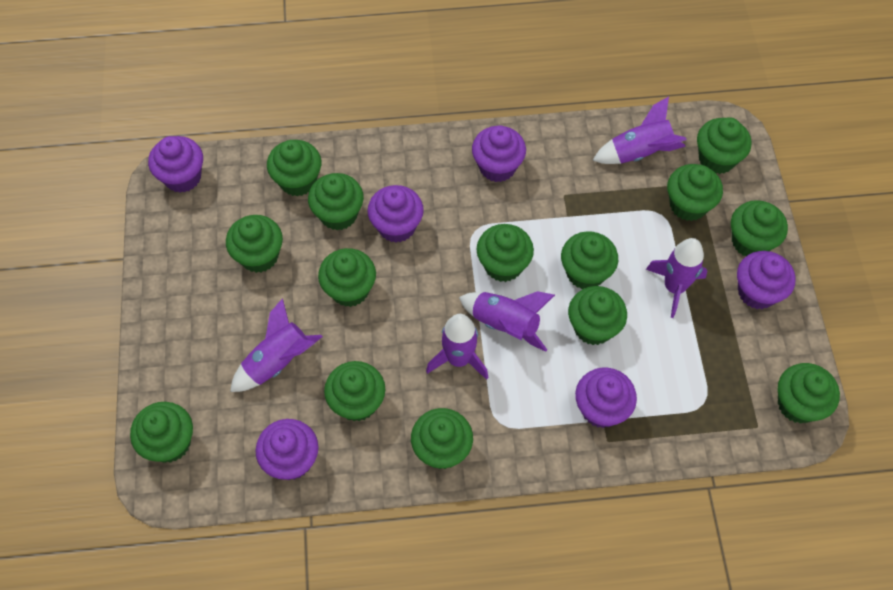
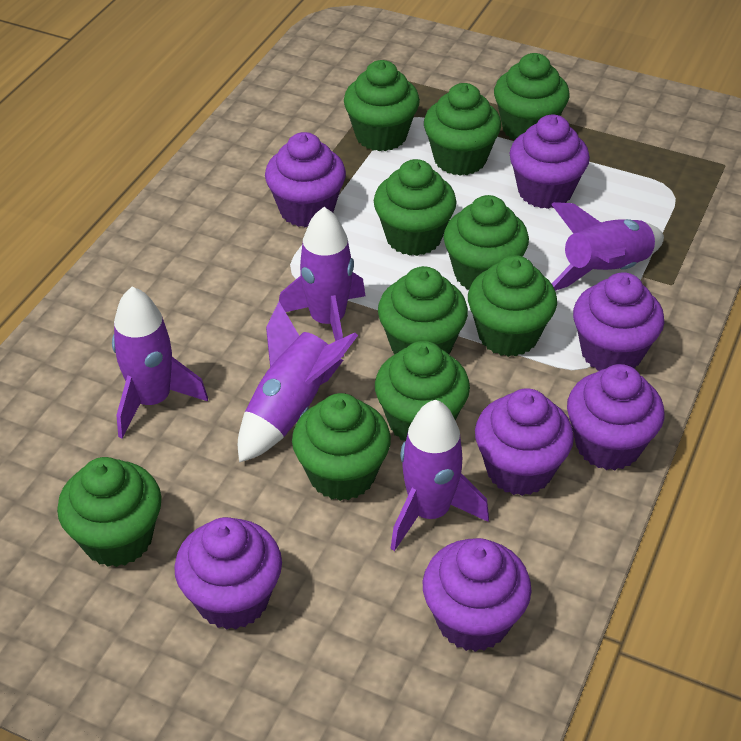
green cupcake: [130,402,193,463] [226,215,283,273] [267,140,321,196] [308,173,364,230] [318,248,376,307] [324,361,385,422] [411,408,473,469] [477,224,534,282] [561,231,618,289] [568,286,627,345] [667,164,723,221] [697,117,752,174] [731,200,788,256] [778,363,840,424] = 14 -> [57,457,162,567] [292,393,391,501] [344,60,420,151] [374,159,456,256] [375,341,470,441] [378,266,468,355] [424,83,501,176] [443,195,529,289] [468,255,557,357] [494,53,570,141] = 10
purple cupcake: [148,136,203,193] [255,419,319,480] [367,185,424,243] [472,126,526,182] [575,368,637,428] [737,251,796,309] = 6 -> [174,517,282,630] [265,132,346,227] [423,538,532,652] [475,388,574,496] [509,115,590,209] [567,364,664,470] [573,272,664,371] = 7

